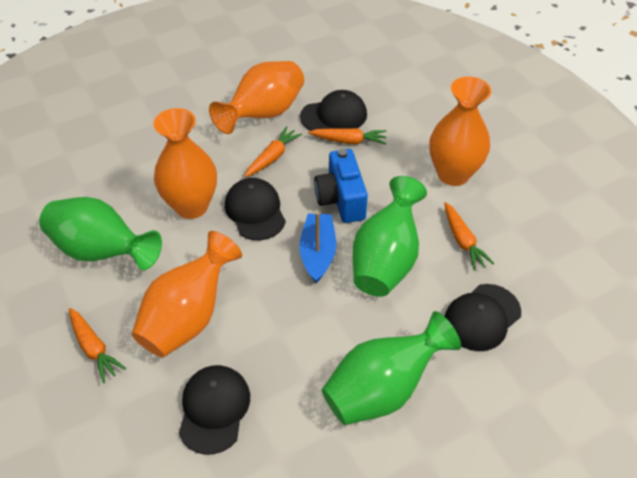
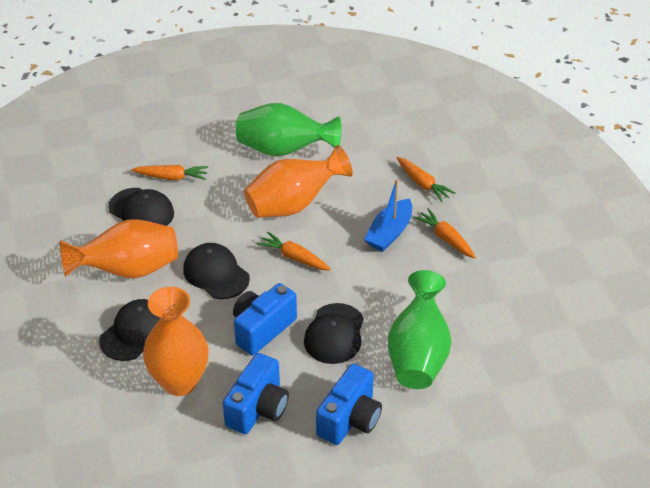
blue camera: [314,149,368,223] = 1 -> [223,353,289,434] [233,283,297,355] [316,363,382,445] = 3
green vase: [39,197,162,270] [322,311,461,425] [353,176,427,297] = 3 -> [236,103,342,156] [388,270,451,389] = 2
orange vase: [132,231,242,357] [153,108,217,219] [209,61,304,134] [429,77,491,186] = 4 -> [60,219,178,278] [143,287,208,396] [244,145,353,218] = 3

